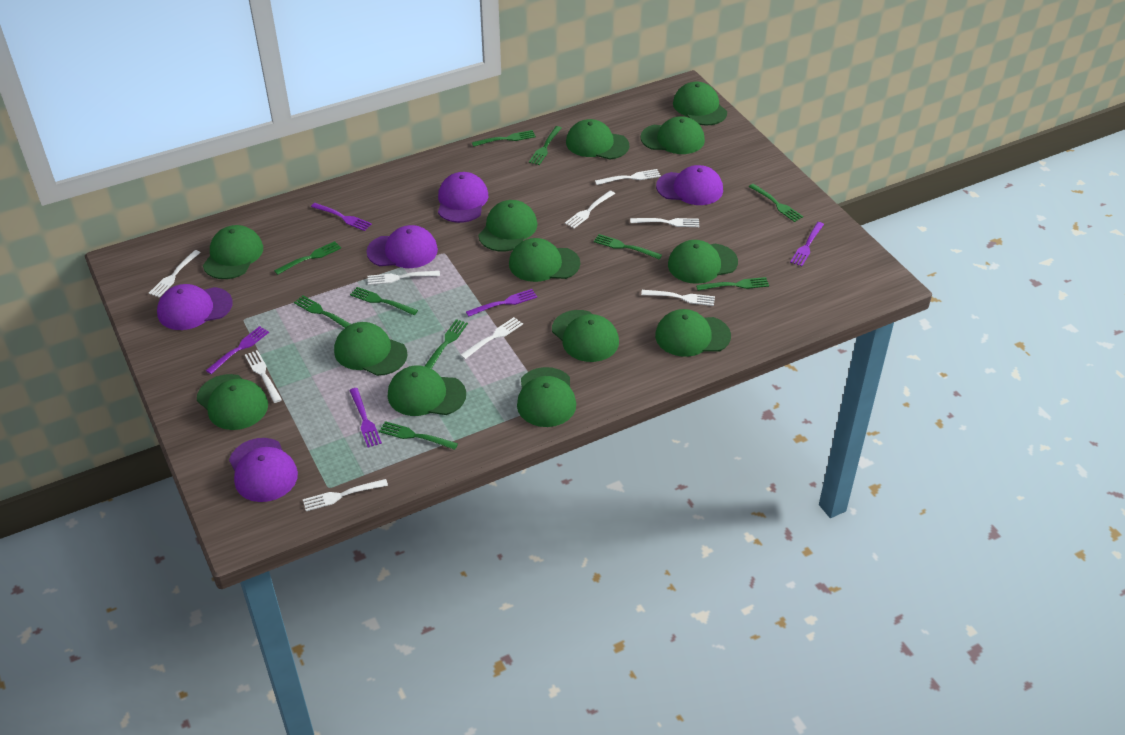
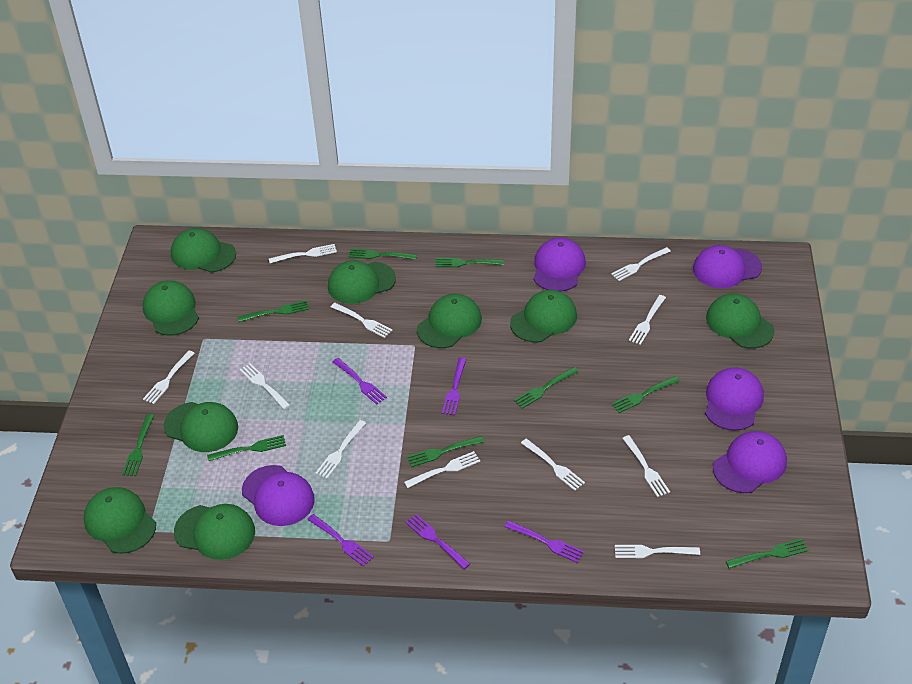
green cap: [197,374,268,430] [203,225,263,279] [334,322,407,376] [388,365,466,416] [478,200,537,251] [509,238,580,282] [517,367,576,427] [552,310,619,362] [566,119,629,160] [640,116,705,154] [655,309,731,357] [668,240,738,284] [673,82,727,125] = 13 -> [83,487,156,554] [142,280,199,336] [164,402,238,452] [171,228,236,273] [174,504,255,560] [328,260,396,304] [417,294,482,348] [510,290,577,342] [706,293,775,349] = 9
green fork: [274,241,341,275] [294,296,351,328] [350,287,418,315] [379,421,458,450] [425,319,468,369] [472,130,536,147] [529,126,562,165] [594,234,662,259] [696,277,769,291] [749,184,803,222] = 10 -> [122,414,154,476] [207,435,286,461] [238,301,309,322] [348,248,417,260] [407,436,484,467] [435,258,504,267] [514,367,579,409] [611,376,680,413] [726,539,809,569] = 9
white fork: [149,250,201,297] [245,350,282,403] [303,479,388,511] [368,271,440,285] [460,317,523,359] [565,191,615,228] [595,169,661,185] [630,218,699,227] [641,290,715,306] = 9 -> [143,351,195,404] [239,363,291,410] [269,244,337,263] [315,420,366,479] [331,303,392,338] [404,451,480,488] [521,439,585,491] [611,247,671,281] [615,545,700,558] [622,435,670,497] [629,295,666,345] = 11

